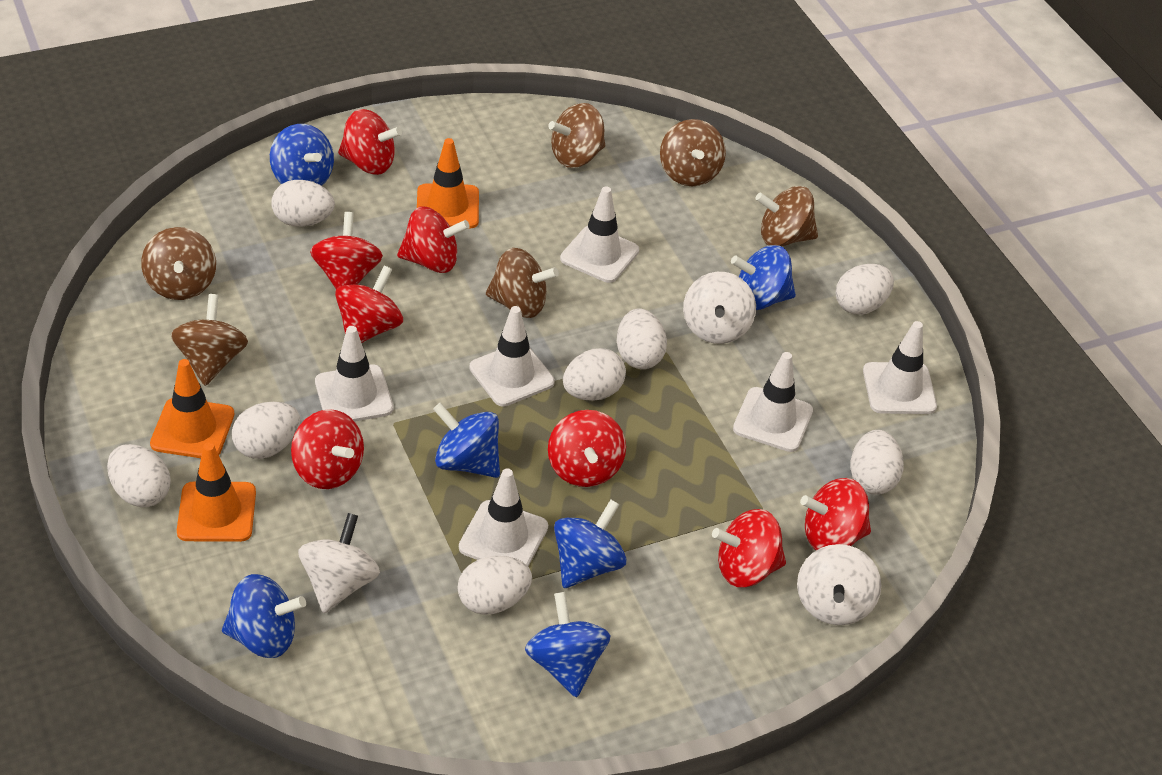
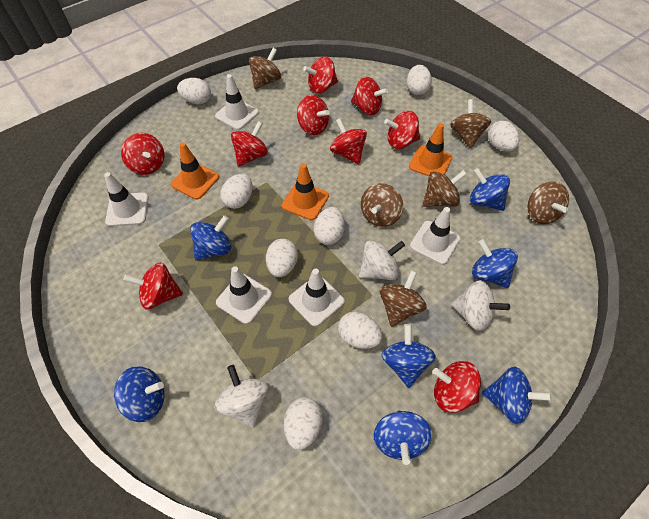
blue spinning top: [222,574,306,658] [270,124,334,186] [433,403,500,478] [525,592,611,698] [554,500,627,588] [731,245,796,310] = 6 -> [114,366,164,422] [190,215,231,261] [374,411,432,465] [382,324,436,388] [470,168,510,211] [472,239,518,288] [482,366,552,424] = 7
red spinning top: [291,409,364,489] [310,212,383,289] [335,266,403,343] [338,109,402,175] [397,207,470,273] [548,410,626,487] [712,509,786,587] [800,478,871,550] = 8 -> [121,133,164,175] [123,262,183,310] [231,121,268,167] [297,95,330,135] [303,56,338,94] [330,118,367,164] [351,77,388,115] [384,111,420,149] [433,361,481,413] = 9
white traffic cone: [315,326,393,421] [459,469,548,567] [469,306,555,407] [560,186,639,283] [733,352,813,452] [863,321,937,414] = 6 -> [104,172,149,226] [215,74,259,130] [216,266,272,324] [289,268,345,326] [410,207,460,265] = 5

